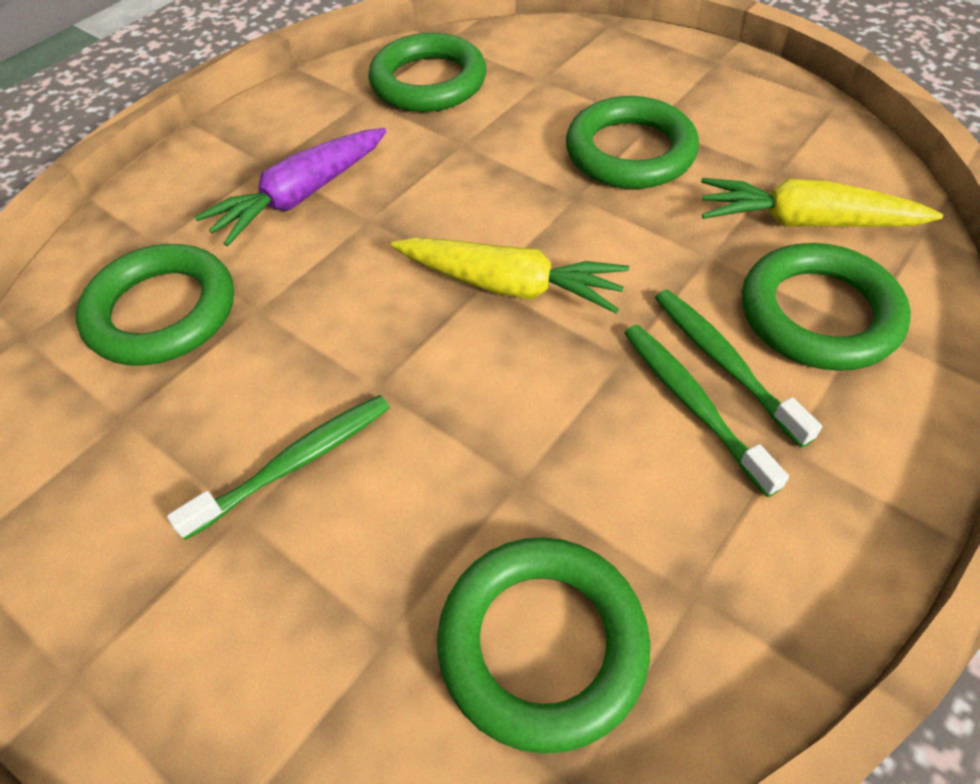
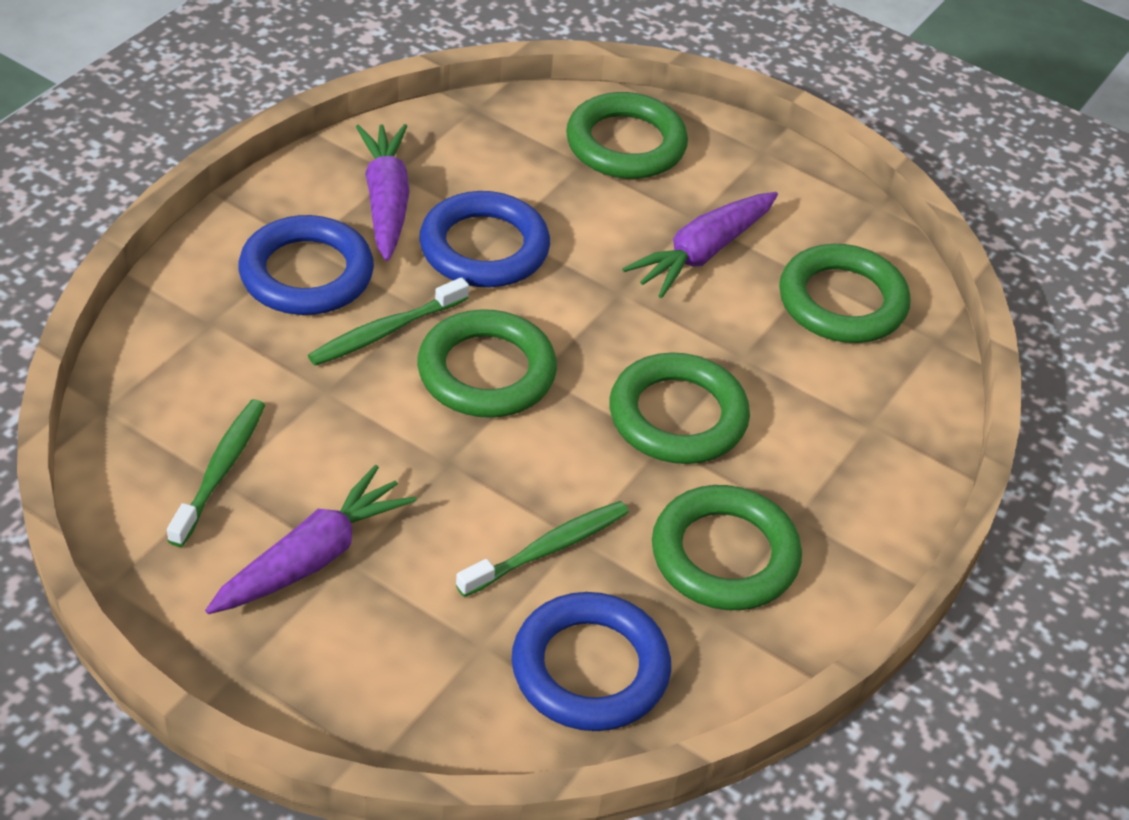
blue ring: none = 0 -> [238,215,374,315] [419,191,550,287] [512,592,671,731] = 3
purple carrot: [195,128,386,246] = 1 -> [205,465,417,614] [356,124,410,261] [622,192,778,298] = 3
yellow carrot: [391,237,629,313] [701,178,943,227] = 2 -> none = 0

